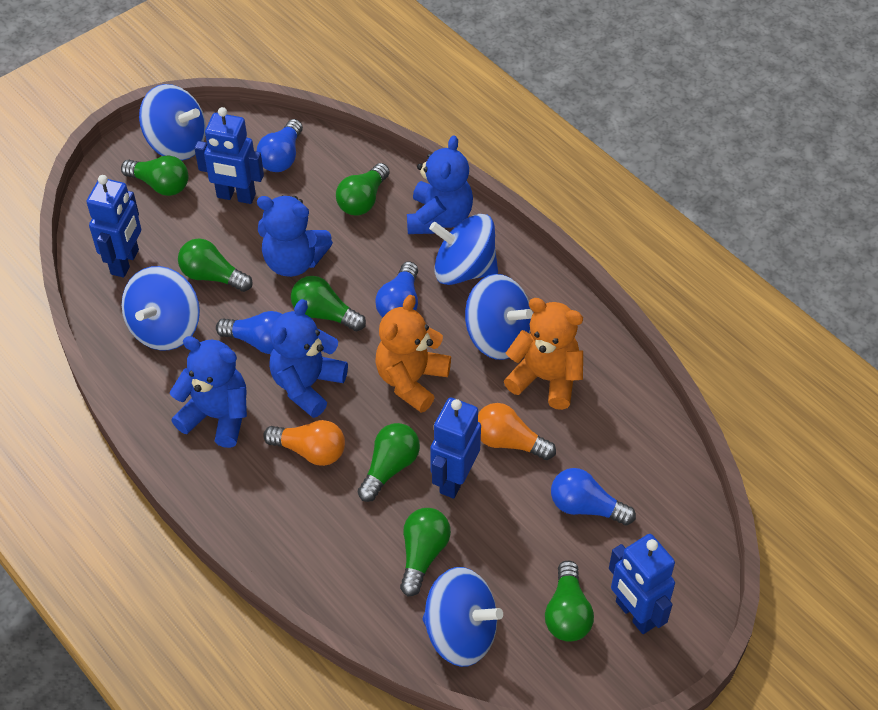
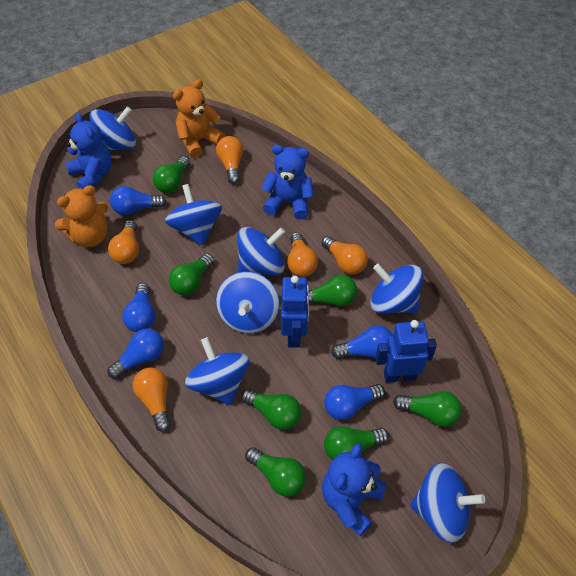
blue light bulb: [216,311,282,354] [256,119,303,172] [375,261,418,318] [551,468,636,525] = 4 -> [107,328,164,379] [110,186,167,215] [122,283,156,332] [324,384,385,420] [331,325,393,359] = 5
blue robot: [87,175,141,277] [194,107,264,204] [430,397,481,499] [609,534,675,634] = 4 -> [281,276,309,348] [375,320,437,383] = 2
blue spinning top: [122,266,200,351] [139,84,206,161] [422,567,503,667] [429,214,498,285] [465,274,533,360] = 5 -> [89,106,136,150] [165,184,222,246] [185,337,250,405] [216,271,280,334] [237,227,285,275] [370,264,423,314] [410,463,485,543] = 7
blue teddy bear: [170,336,247,448] [257,195,333,277] [269,299,348,418] [407,135,473,234] = 4 -> [66,113,112,189] [261,145,314,220] [322,443,386,536] = 3
orange light bulb: [263,420,345,466] [478,403,556,460] = 2 -> [108,220,139,264] [133,367,171,432] [216,136,243,184] [287,232,318,277] [322,236,368,275] = 5

